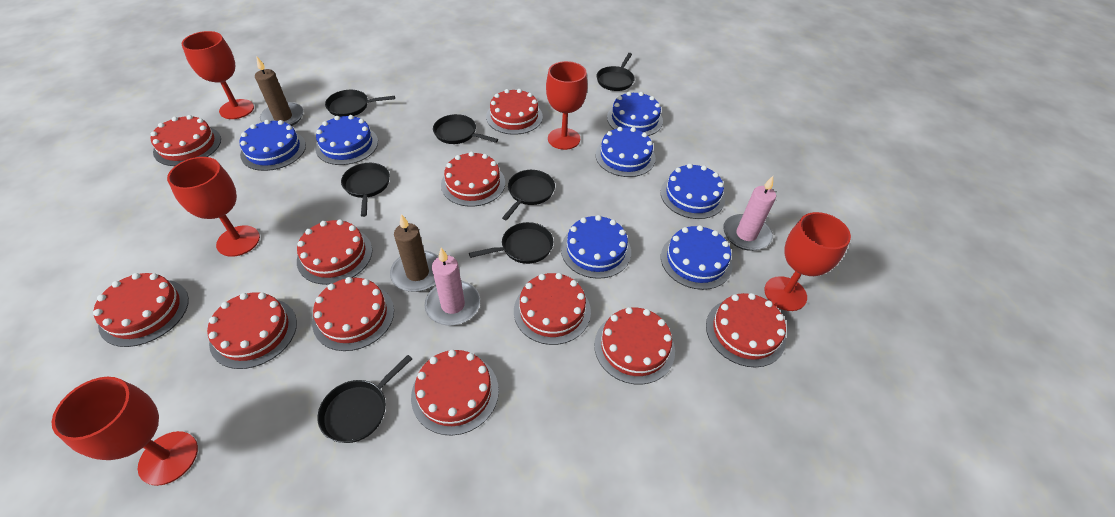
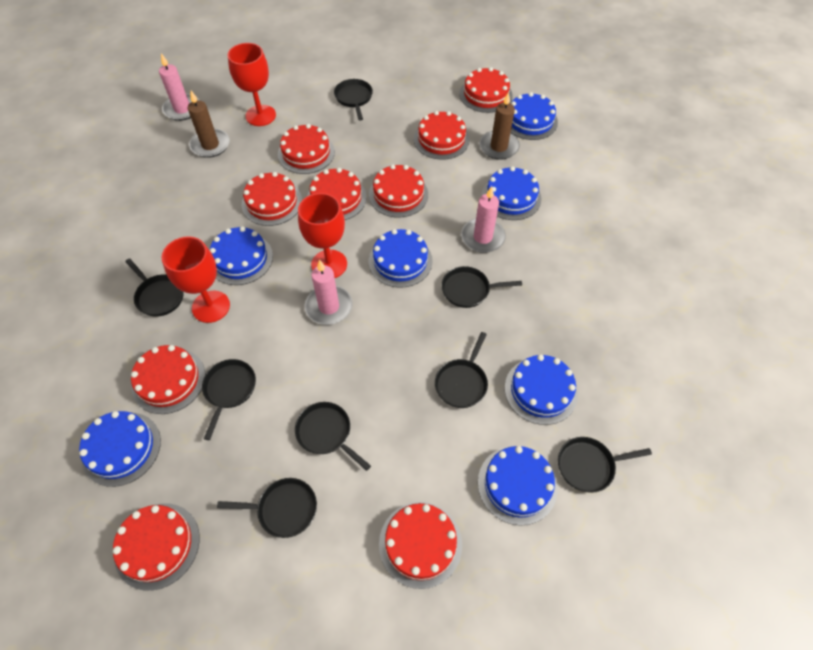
black pan: [318,355,412,443] [325,90,395,117] [341,163,390,217] [433,114,498,144] [469,222,554,264] [502,170,555,220] [596,53,635,91] = 7 -> [125,258,183,317] [202,359,256,440] [217,478,317,538] [295,402,371,471] [334,79,373,121] [435,332,488,408] [441,266,522,308] [558,437,652,493] = 8
pink candle: [425,248,480,325] [723,176,776,251] = 2 -> [159,54,199,121] [305,259,353,325] [461,186,506,253] = 3
red cake: [93,273,189,347] [151,115,221,166] [207,292,297,369] [297,219,372,285] [312,277,394,351] [411,350,499,435] [441,152,505,207] [486,89,543,135] [514,273,591,345] [594,307,675,384] [706,293,786,368] = 11 -> [113,503,200,591] [131,345,205,414] [242,172,302,226] [278,124,335,174] [307,168,367,220] [369,165,428,217] [379,502,462,589] [414,111,470,160] [460,67,512,113] = 9
red goblet: [52,377,198,486] [167,157,260,257] [181,31,254,119] [546,61,588,150] [764,212,851,311] = 5 -> [161,236,230,323] [227,43,276,126] [298,193,347,278] = 3

